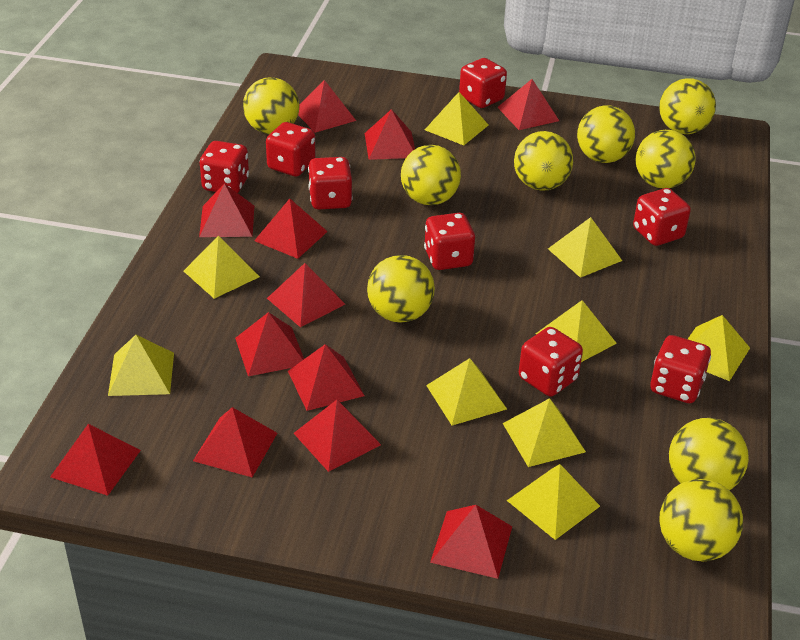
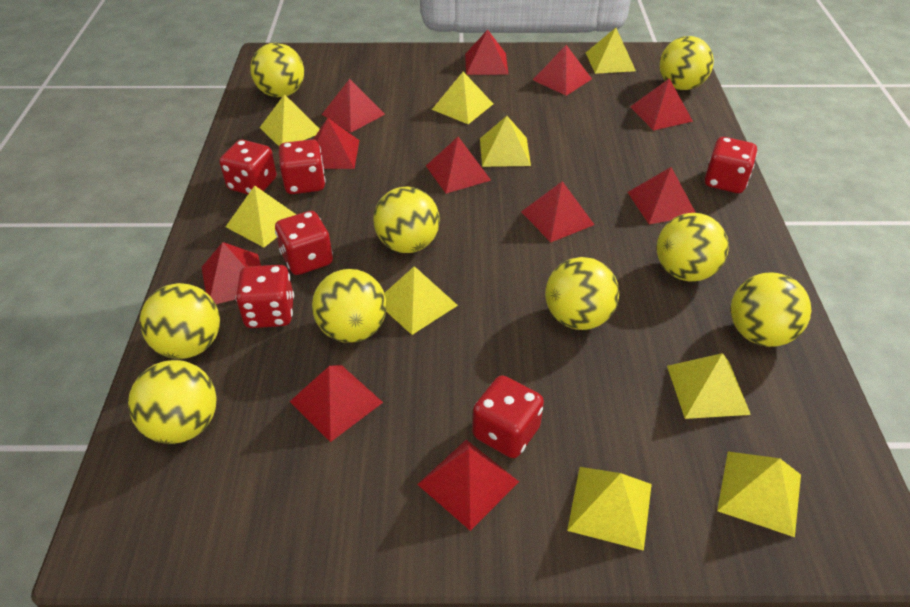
red dice: [200,141,249,193] [266,122,316,177] [308,157,353,210] [424,213,475,270] [459,58,507,108] [519,327,583,397] [633,188,691,246] [650,335,711,403] = 8 -> [220,140,277,194] [236,265,294,328] [275,211,333,275] [279,139,326,194] [472,375,544,458] [705,137,757,193] = 6
red pyramid: [50,424,141,496] [193,407,277,477] [199,183,254,237] [235,312,304,376] [254,199,328,259] [267,263,345,327] [288,344,365,411] [294,400,381,472] [298,80,356,133] [364,109,415,160] [430,505,512,579] [497,79,559,130] = 12 -> [201,242,261,304] [290,365,383,442] [313,118,359,169] [322,79,385,133] [417,440,519,531] [426,137,491,194] [465,30,508,75] [521,181,595,242] [533,45,592,96] [628,167,696,224] [630,78,693,130] = 11

